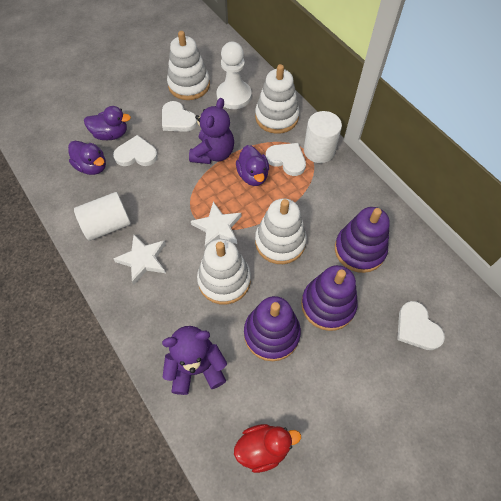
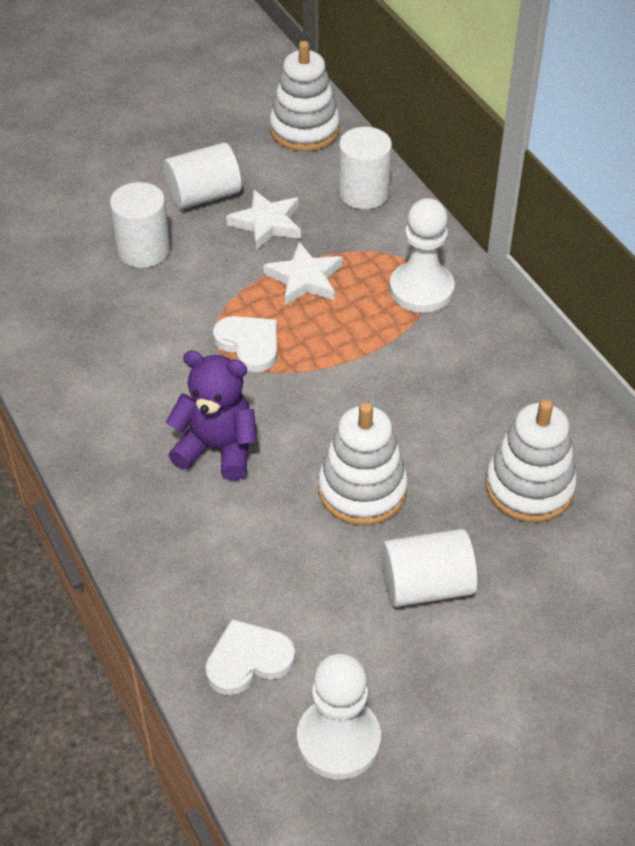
purple duck: [68,141,106,175] [84,106,131,140] [236,145,269,186] = 3 -> none = 0
purple stacking toy: [244,296,301,361] [301,265,358,331] [335,207,390,273] = 3 -> none = 0
purple teddy bear: [162,326,227,395] [189,98,234,164] = 2 -> [166,351,257,481] = 1
red duck: [234,424,301,473] = 1 -> none = 0
white cylinder: [74,192,131,241] [304,111,342,163] = 2 -> [110,182,170,268] [163,143,242,209] [338,127,392,209] [381,529,478,607] = 4
white heart: [113,135,158,166] [162,101,197,132] [266,143,306,176] [397,301,445,350] = 4 -> [206,619,295,695] [213,316,277,372] = 2
white pawn: [216,42,252,109] = 1 -> [297,653,381,780] [390,198,455,313] = 2
white stacking toy: [167,31,210,100] [197,239,251,305] [255,64,300,134] [255,198,307,264] = 4 -> [270,41,340,152] [318,402,408,525] [486,399,577,522] = 3

